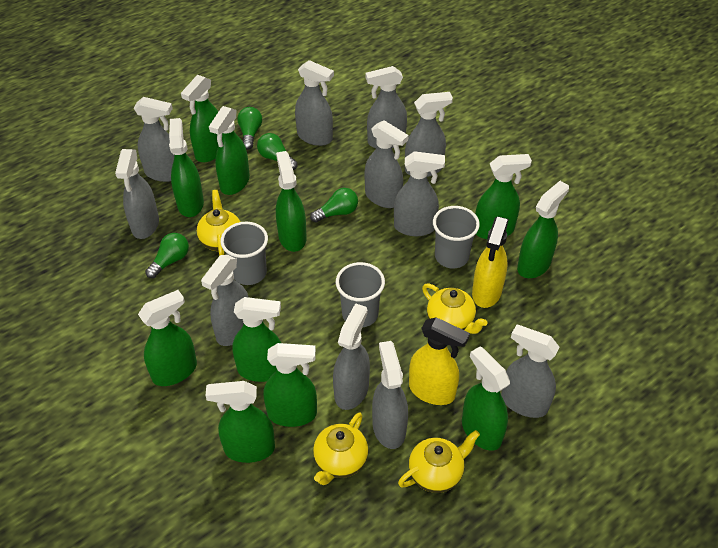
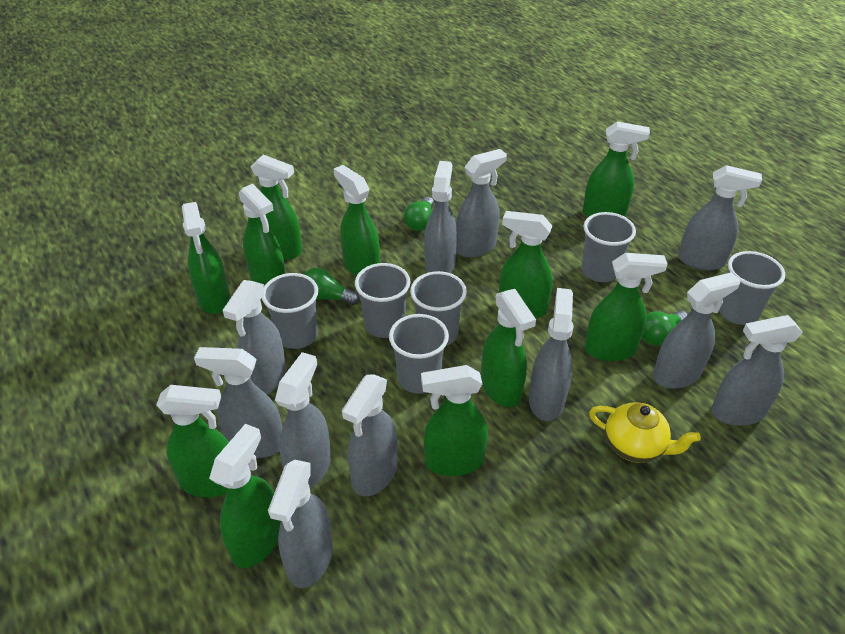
green light bulb: [145,233,189,278] [237,107,262,150] [257,133,298,170] [310,188,358,223] = 4 -> [304,268,359,305] [404,197,434,231] [642,311,688,345] = 3
grey cup: [220,222,268,285] [336,262,385,328] [433,206,480,268] = 3 -> [262,273,318,349] [355,263,411,338] [389,314,449,394] [410,271,467,346] [581,212,636,282] [719,251,785,325] = 6
yellow spray bottle: [409,317,470,405] [472,217,509,308] = 2 -> none = 0
yellow teapot: [197,190,240,256] [313,412,368,485] [398,430,480,493] [422,283,487,334] = 4 -> [589,402,701,463] = 1

